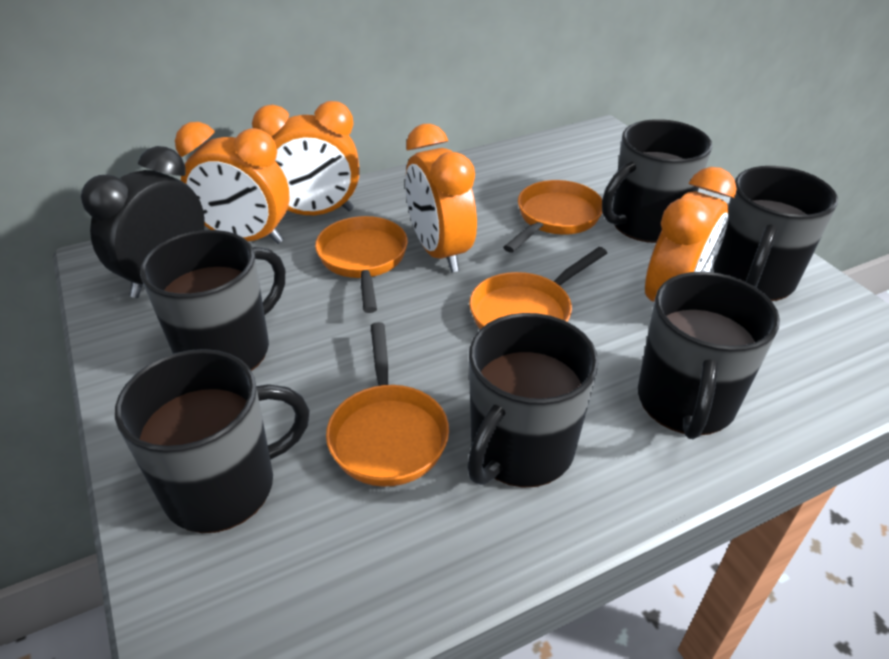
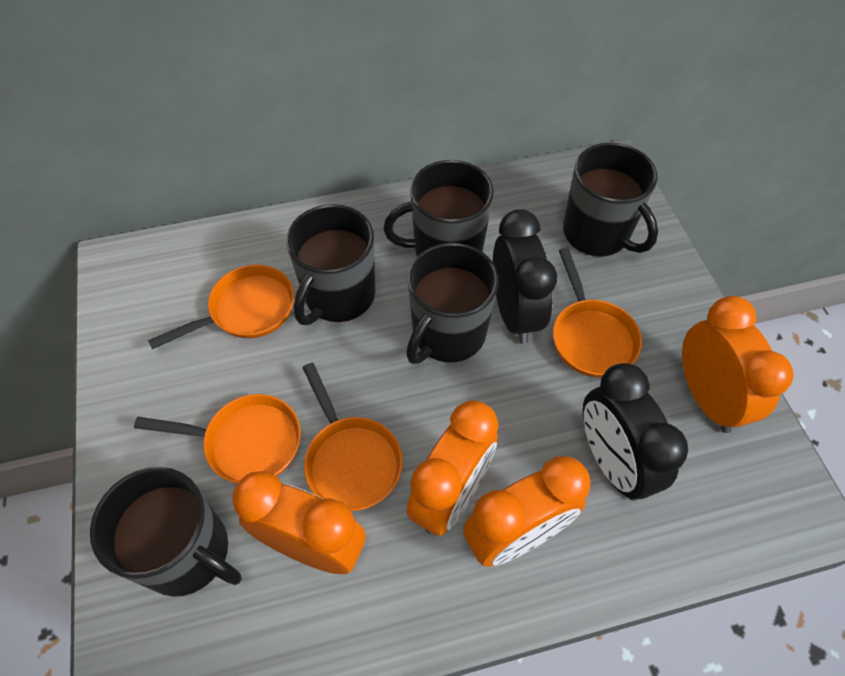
black clock: [81,146,205,298] = 1 -> [493,209,557,344] [583,363,688,501] = 2
black mug: [115,349,310,533] [140,230,285,371] [467,313,598,488] [602,119,712,243] [638,272,780,439] [713,166,838,301] = 6 -> [90,467,242,597] [286,204,375,325] [383,160,494,256] [406,243,499,364] [563,143,658,257] = 5

